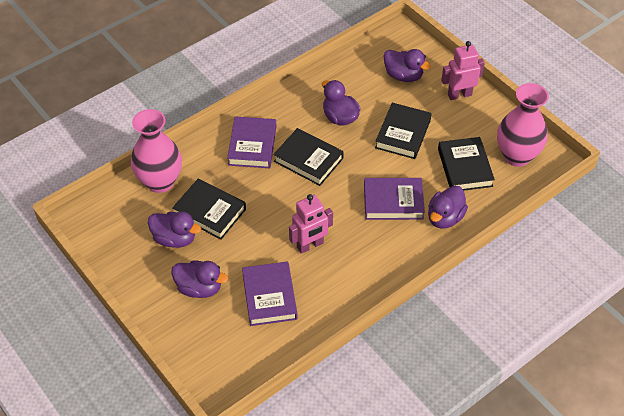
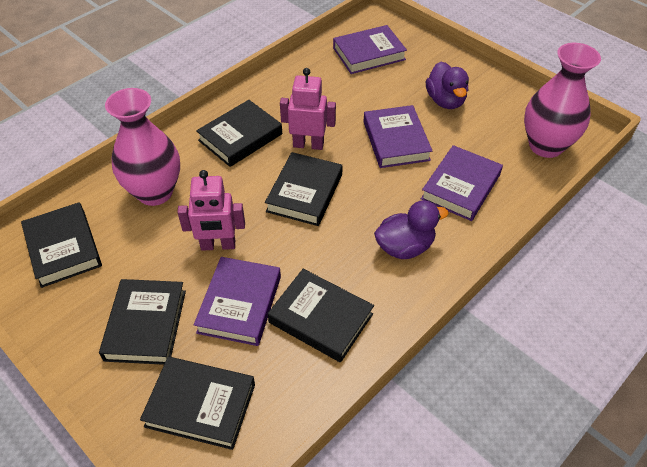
black book: [172,179,246,240] [273,128,344,186] [375,103,432,159] [438,137,495,191] = 4 -> [21,202,102,288] [99,279,186,365] [140,357,255,450] [196,100,282,167] [265,152,343,226] [268,269,374,363] = 6
purple book: [227,116,276,168] [242,261,297,326] [364,178,425,220] = 3 -> [194,257,281,346] [333,25,407,74] [363,105,432,168] [421,145,503,221] = 4
purple duck: [148,211,201,248] [171,261,228,298] [322,80,360,126] [383,49,431,82] [428,186,468,228] = 5 -> [374,200,449,259] [426,62,469,109] = 2

